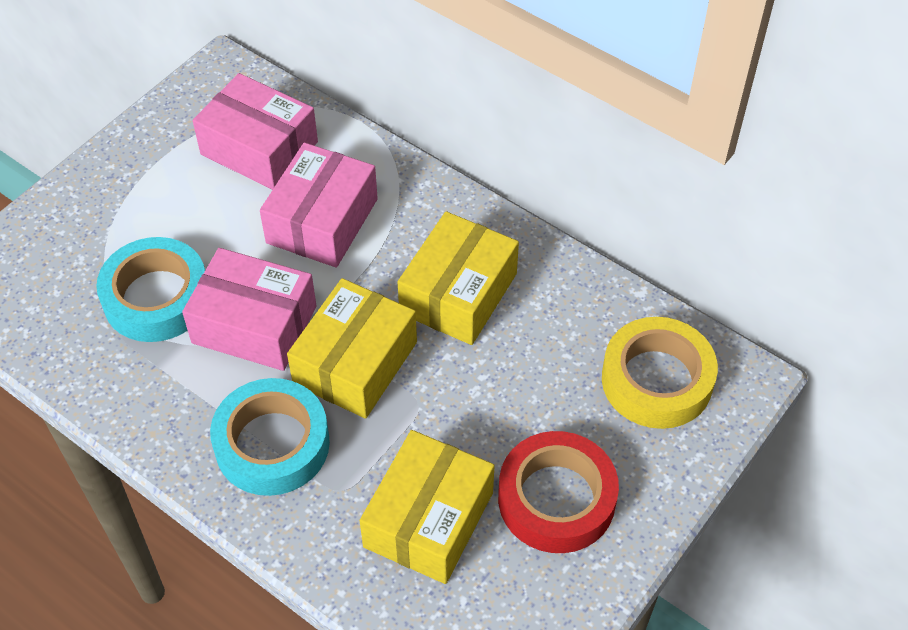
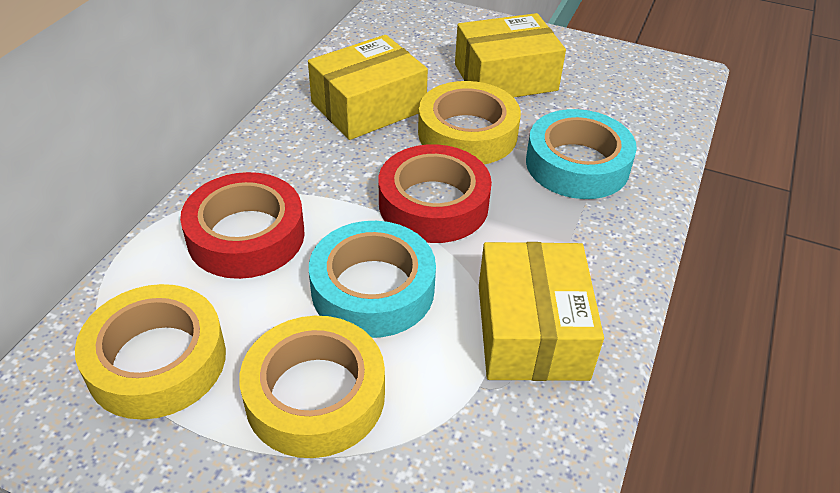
pink box: [182,248,316,371] [193,73,318,190] [260,143,378,268] = 3 -> none = 0
red tape: [498,431,619,553] = 1 -> [180,172,305,279] [379,144,492,243] = 2
yellow tape: [602,317,718,429] = 1 -> [75,284,226,420] [239,316,385,458] [418,81,521,164] = 3

